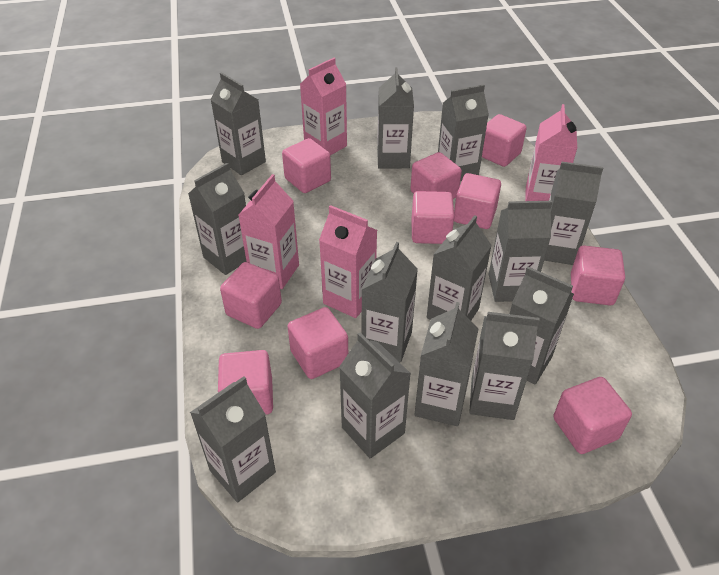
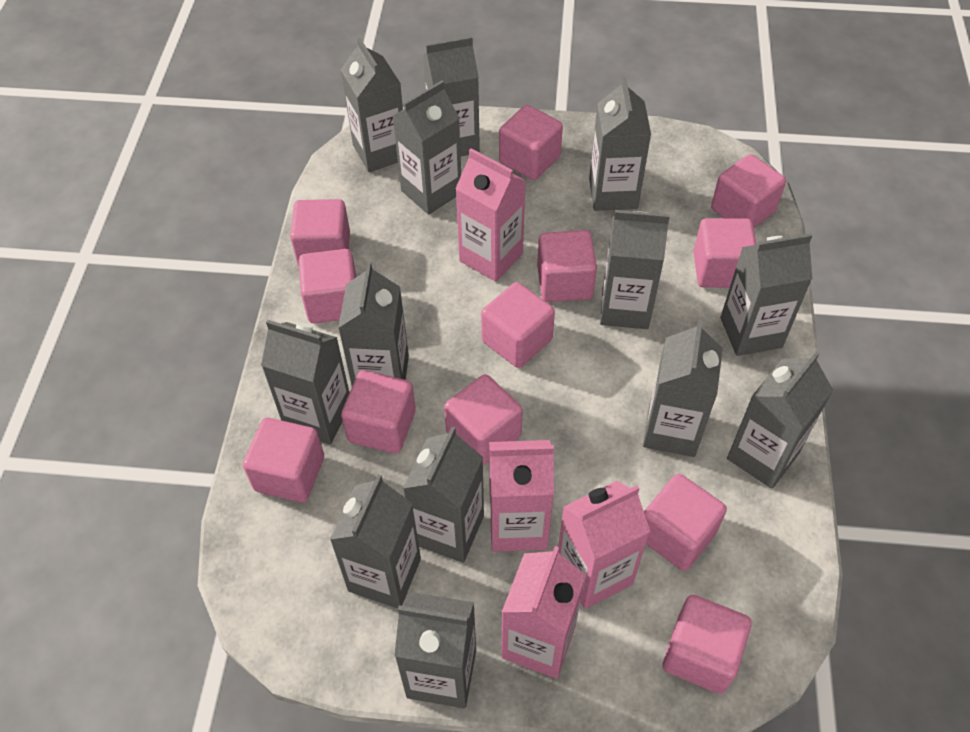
pink cube: [218,350,273,415] [220,262,282,329] [282,138,331,193] [287,307,348,379] [410,152,462,199] [411,191,454,244] [454,173,501,229] [482,114,527,167] [554,377,632,454] [571,246,625,305] = 10 -> [243,418,324,503] [290,199,350,266] [299,249,357,324] [341,370,416,454] [444,374,523,465] [481,282,555,368] [499,105,563,180] [537,230,597,302] [644,474,727,571] [663,595,752,694] [693,218,757,288] [711,154,786,228] = 12

